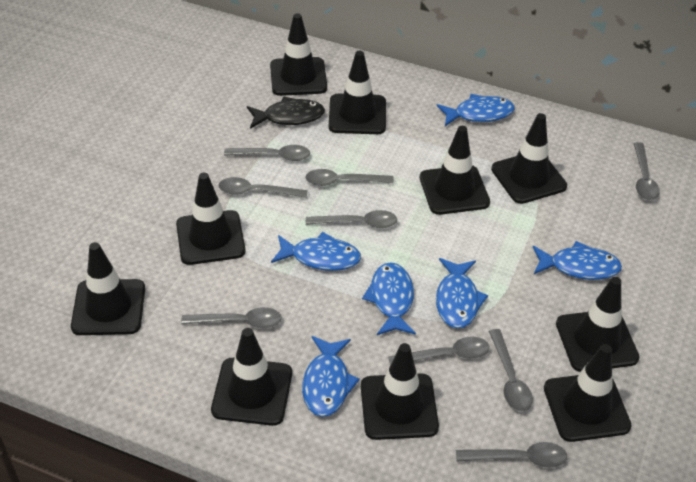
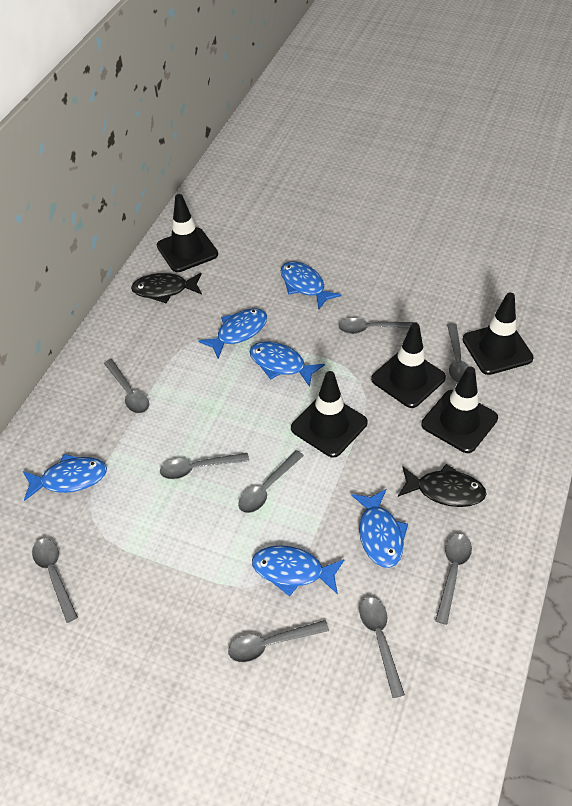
black fish: [247,97,325,129] = 1 -> [131,273,202,303] [398,464,486,507] = 2
black traffic cone: [71,242,145,335] [176,173,246,265] [211,328,292,426] [270,13,327,96] [329,51,386,134] [361,343,439,440] [420,126,490,215] [491,113,567,204] [544,344,631,442] [556,277,640,372] = 10 -> [157,194,218,272] [291,371,368,458] [371,323,446,408] [421,366,498,453] [462,293,534,375] = 5

